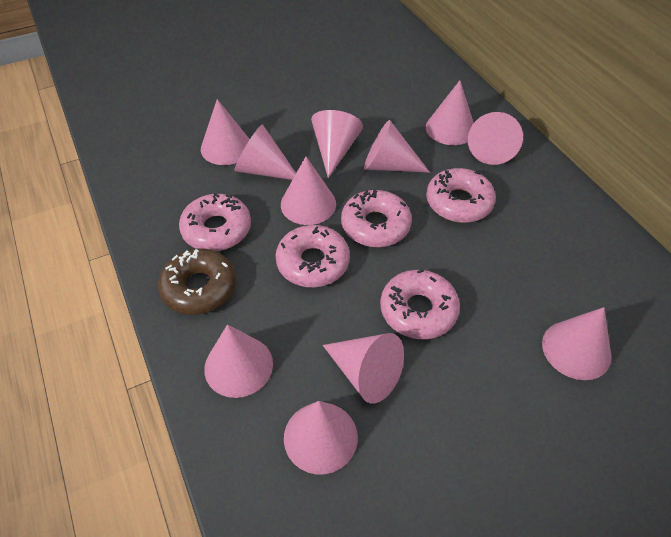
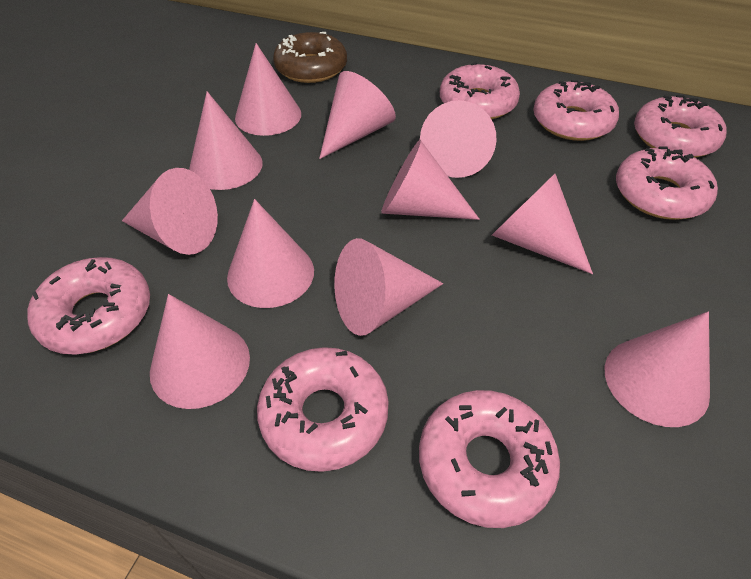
pink donut: [179,193,251,251] [275,225,350,287] [341,189,412,247] [380,269,460,339] [426,168,496,223] = 5 -> [27,257,150,355] [257,347,389,472] [419,390,560,528] [440,62,520,120] [533,80,619,141] [616,147,718,220] [634,95,727,158] = 7

